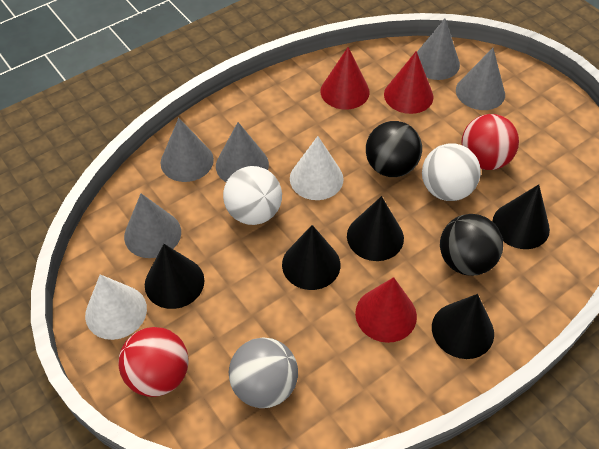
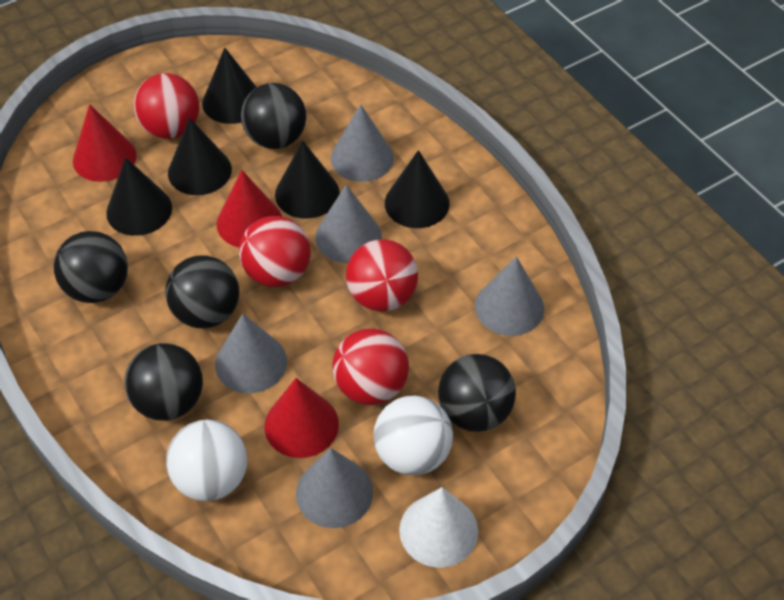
black ball: [366,121,422,177] [440,214,503,276] = 2 -> [54,231,128,303] [124,343,203,421] [165,255,239,328] [241,83,306,149] [438,354,516,432] = 5
grey ball: [229,337,298,408] = 1 -> none = 0
red ball: [118,327,189,397] [461,114,519,170] = 2 -> [134,73,200,139] [239,216,311,287] [332,329,409,405] [346,239,418,312] = 4
white cone: [85,274,147,340] [290,136,343,200] = 2 -> [399,487,478,568] = 1

